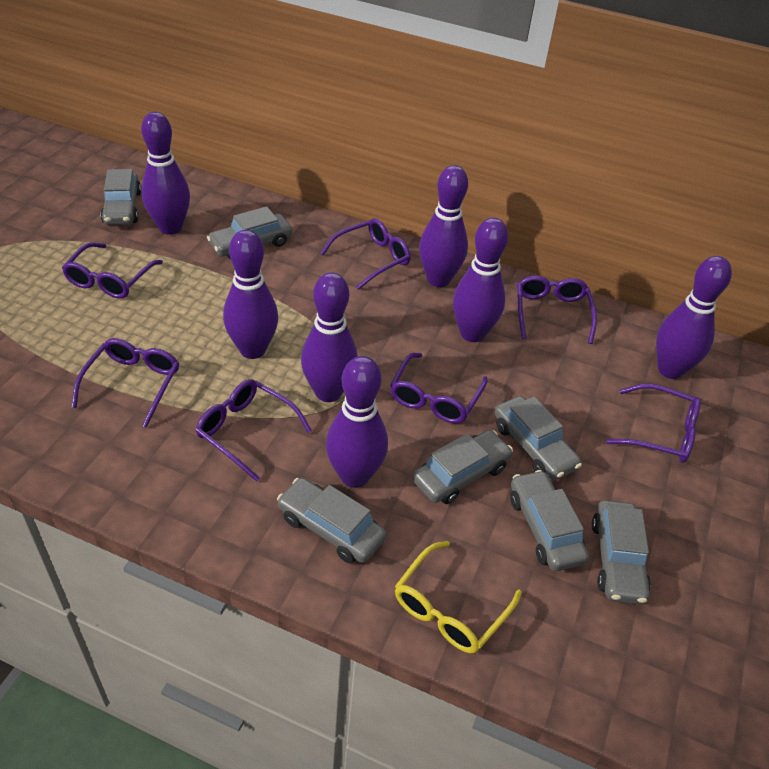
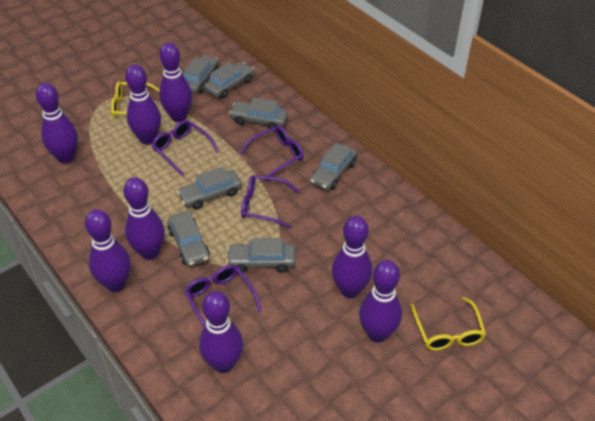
purple bowling pin: [141,112,190,235] [223,230,278,359] [301,272,358,402] [326,356,388,488] [419,165,468,287] [453,218,508,342] [656,256,732,379] = 7 -> [36,83,78,164] [85,209,131,292] [123,177,165,260] [125,64,161,145] [159,43,192,122] [199,291,243,373] [332,216,372,298] [359,260,402,343] = 8
purple glasses: [62,242,163,299] [71,338,179,428] [196,379,312,482] [320,218,411,290] [390,353,488,424] [517,276,597,344] [606,384,701,463] = 7 -> [152,120,219,175] [184,265,262,327] [240,126,304,181] [241,175,299,228] = 4
yellow glasses: [395,541,522,654] = 1 -> [111,81,160,118] [411,297,486,351] = 2

